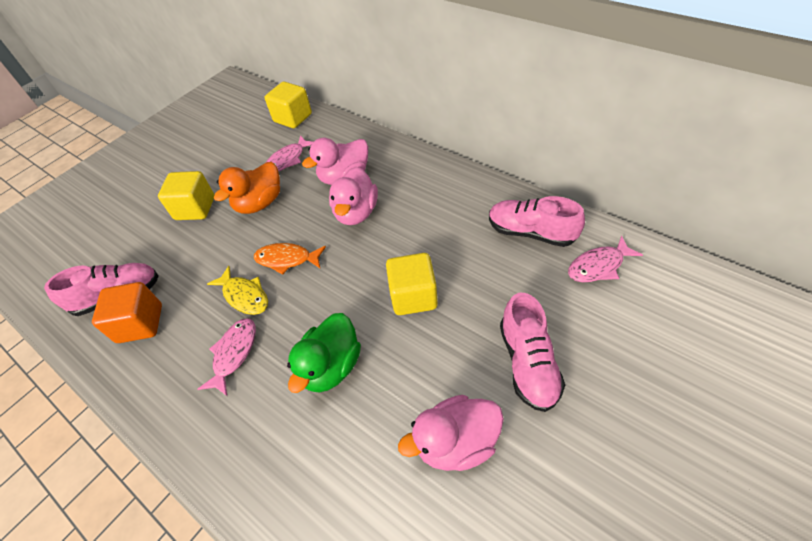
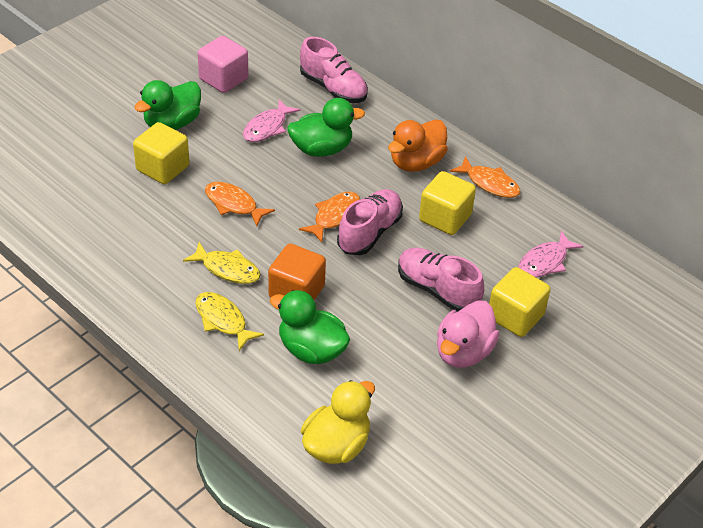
green duck: [287,313,361,393] = 1 -> [134,80,201,130] [270,290,350,364] [287,98,365,157] = 3
orange fish: [254,243,326,275] = 1 -> [205,182,275,226] [299,192,360,243] [450,156,521,198] = 3
pink cube: none = 0 -> [197,36,248,93] = 1
pink duck: [302,138,368,185] [329,166,378,225] [398,395,504,471] = 3 -> [437,300,500,368] = 1
pink fish: [198,318,256,396] [266,135,313,172] [568,236,643,282] = 3 -> [243,99,300,142] [518,230,584,278] = 2
yellow duck: none = 0 -> [301,380,375,464] = 1
yellow fish: [207,266,268,315] = 1 -> [183,242,261,284] [195,292,264,351] = 2

